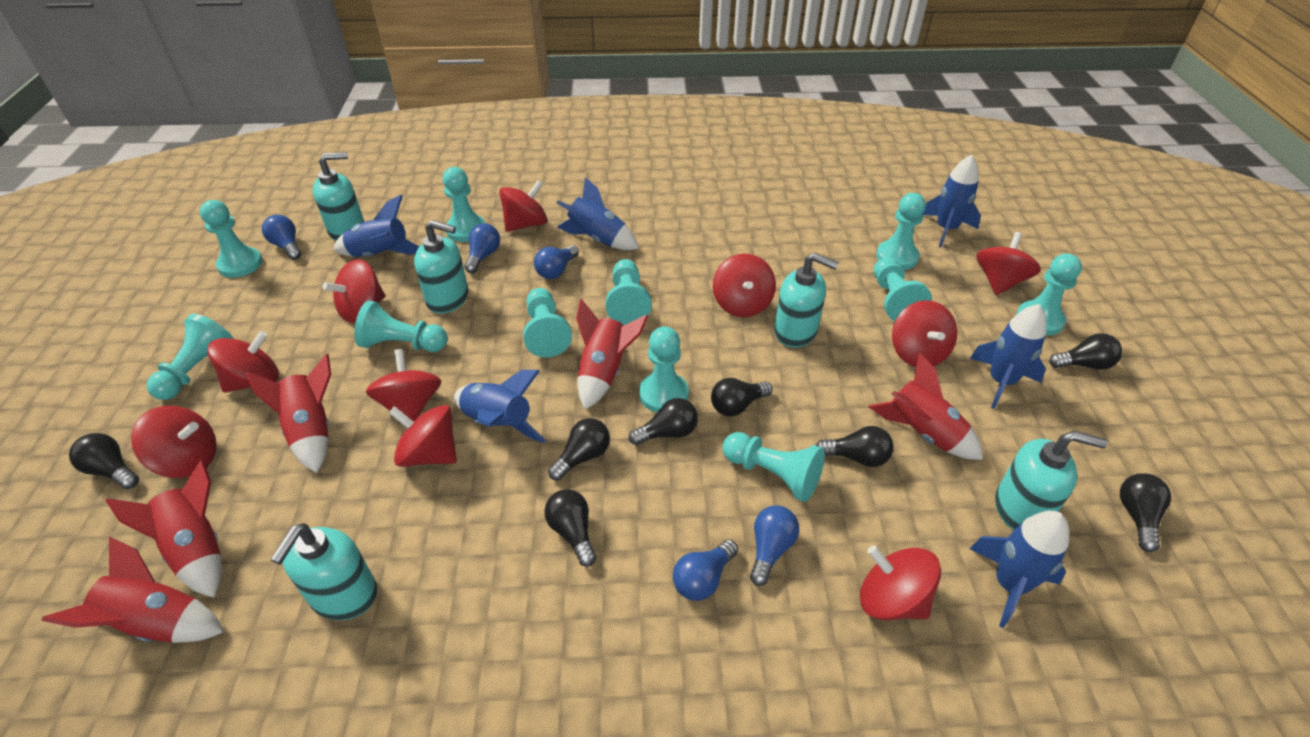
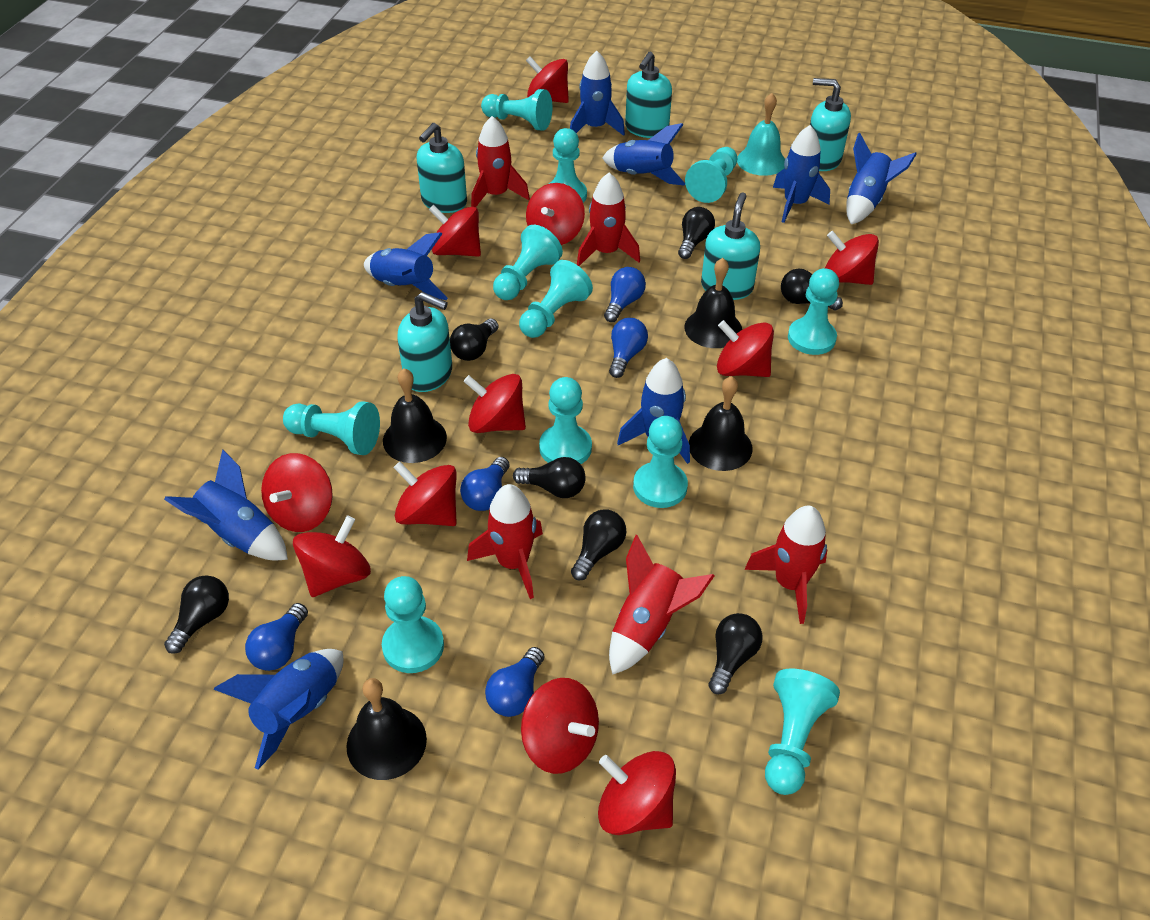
black bell: none = 0 -> [346,678,427,780] [383,368,447,463] [684,258,742,348] [689,376,753,471] = 4
black light bulb: [69,433,139,489] [544,489,596,567] [548,418,610,481] [629,398,698,445] [711,378,772,416] [816,426,894,467] [1049,333,1122,370] [1120,473,1171,552] = 8 -> [164,575,229,654] [450,319,498,361] [513,457,586,498] [571,509,626,581] [678,207,715,259] [708,613,763,694] [781,269,843,311] = 7
blue rocket: [333,195,419,257] [454,370,546,443] [557,177,639,250] [923,155,981,247] [970,304,1047,409] [970,511,1069,628] = 6 -> [164,449,288,561] [213,649,344,769] [364,232,448,300] [570,51,625,136] [602,123,685,185] [617,358,690,464] [773,125,830,223] [846,133,917,224] = 8
red spinning top: [131,406,217,478] [207,331,279,393] [323,259,385,323] [366,349,441,422] [388,405,457,467] [499,180,548,232] [713,254,776,317] [860,545,941,620] [892,300,957,367] [976,232,1041,295] = 10 -> [261,453,333,532] [293,516,371,597] [393,462,457,526] [429,204,481,257] [464,374,526,433] [521,678,599,774] [526,57,569,103] [526,183,585,245] [598,751,676,835] [717,320,774,377] [825,231,879,285] = 11
turquoise bell: none = 0 -> [737,93,785,176] = 1

